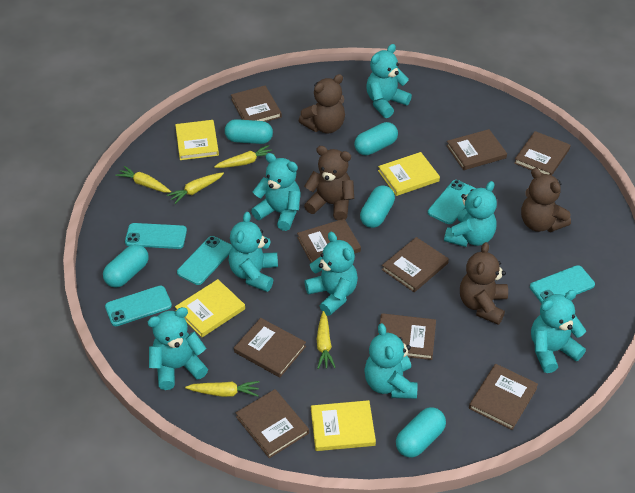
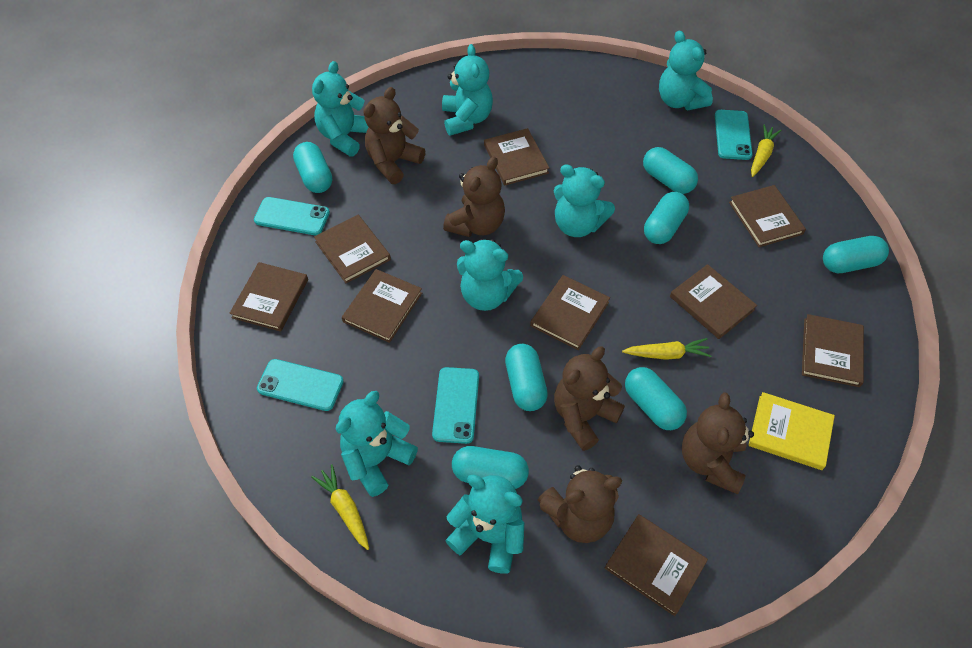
brown teddy bear: [299,74,345,134] [304,146,354,220] [460,242,508,325] [521,168,571,232] = 4 -> [363,87,425,184] [443,157,505,237] [538,465,622,543] [554,346,625,451] [682,392,754,494] = 5
turquoise capsule: [103,244,149,288] [225,119,273,144] [354,122,398,155] [360,185,395,228] [396,407,446,458] = 5 -> [293,142,332,193] [452,446,529,489] [505,344,548,411] [625,367,687,430] [643,147,698,194] [644,192,689,244] [823,236,889,273] = 7
turquoise phone: [105,285,172,326] [125,223,187,249] [177,236,232,285] [428,180,476,224] [530,265,595,303] = 5 -> [254,197,330,235] [257,359,344,411] [432,367,479,444] [715,110,753,160] = 4
turquoise teddy bear: [148,307,208,390] [229,212,278,292] [251,153,300,231] [305,232,358,316] [364,323,418,399] [366,44,412,118] [444,181,497,247] [531,290,586,373] = 8 -> [312,61,369,157] [336,391,418,497] [442,44,493,136] [445,475,524,574] [457,239,523,311] [554,164,615,237] [659,30,713,110] = 7
yellow book: [175,120,219,160] [175,279,245,337] [311,400,376,451] [378,152,440,196] = 4 -> [749,392,835,470] = 1
yellow carrot: [115,166,171,193] [167,172,224,204] [185,381,259,397] [214,145,272,168] [316,311,336,369] = 5 -> [311,464,369,550] [622,338,711,360] [751,125,781,177] = 3

